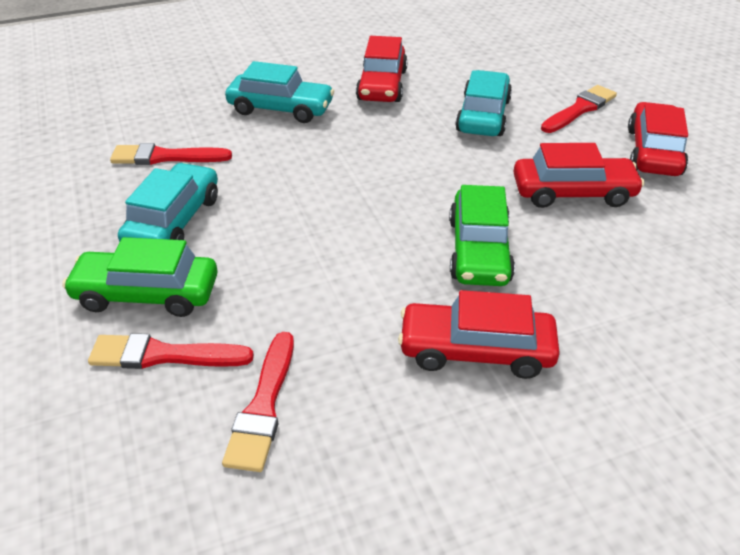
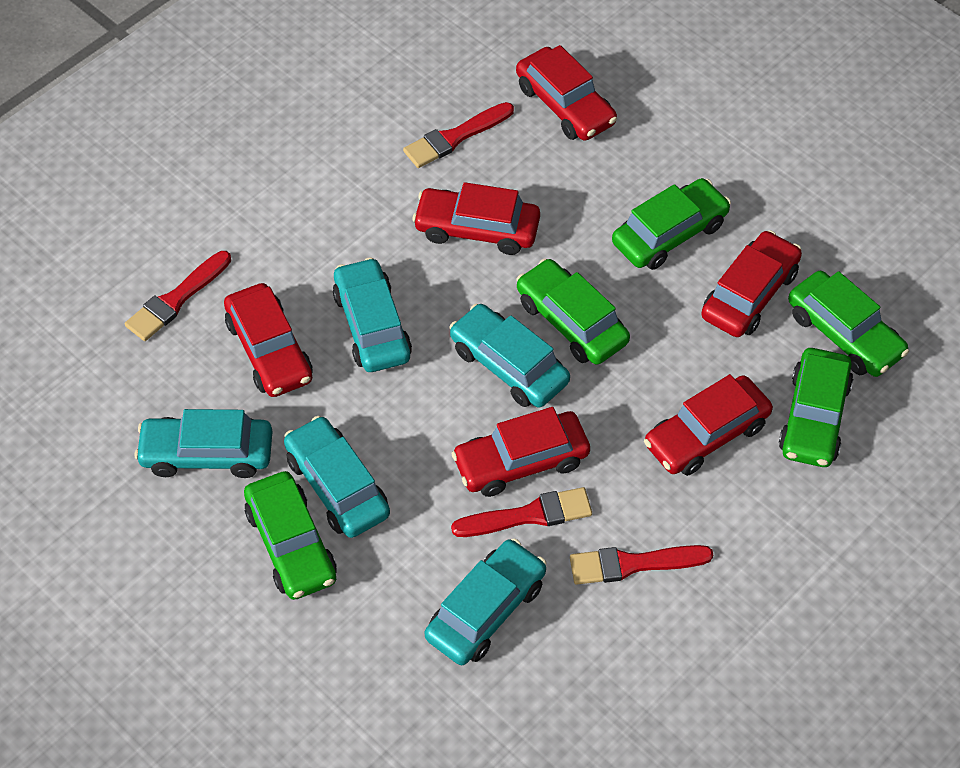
green car: [62,237,218,317] [449,185,515,286] = 2 -> [244,471,337,600] [517,258,630,365] [612,178,731,270] [779,348,853,467] [788,271,909,377] = 5
red car: [356,36,408,102] [398,290,560,379] [513,143,645,208] [628,102,688,176] = 4 -> [224,283,312,397] [412,182,540,255] [452,407,590,497] [516,45,617,141] [644,374,773,476] [701,230,802,337] = 6
turquoise car: [118,163,218,242] [225,61,334,123] [455,70,512,136] = 3 -> [135,409,272,478] [284,416,390,538] [333,257,412,372] [425,539,546,665] [449,304,570,408] = 5

